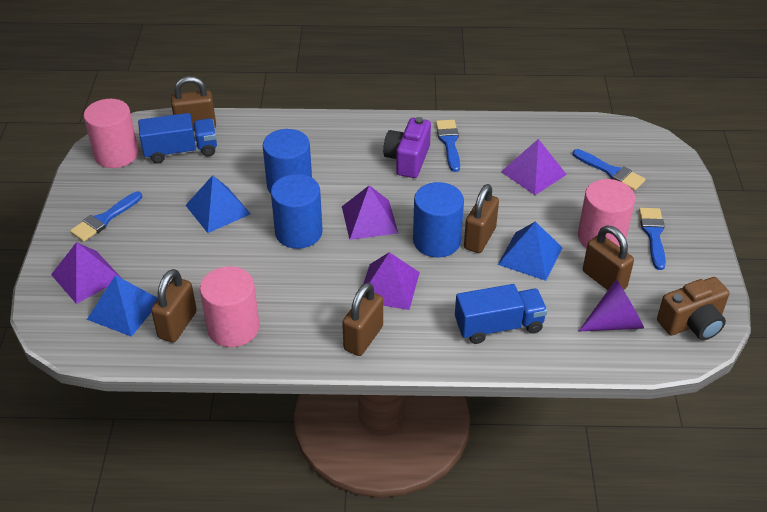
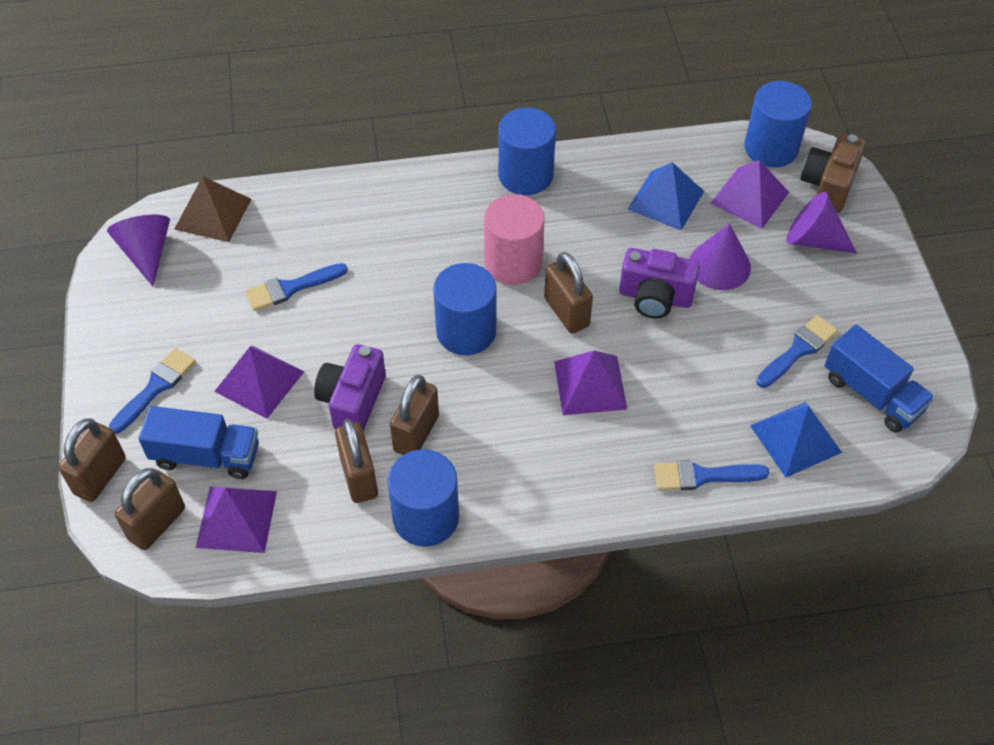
blue cylinder: [263,129,312,194] [271,174,323,249] [413,182,464,257] = 3 -> [388,449,459,547] [433,263,496,355] [498,108,556,195] [744,81,812,167] = 4
blue pyramid: [87,275,158,337] [185,175,251,233] [498,222,563,281] = 3 -> [627,162,704,230] [750,402,842,478] = 2
brown pyramid: none = 0 -> [174,176,251,242] = 1
pink cylinder: [83,99,139,168] [200,266,259,347] [578,179,635,249] = 3 -> [484,194,545,285] = 1
purple camera: [383,117,431,178] = 1 -> [314,344,386,432] [619,248,700,319] = 2
purple cone: [579,280,644,331] = 1 -> [107,215,170,287] [690,224,751,290] [787,192,857,254] = 3

